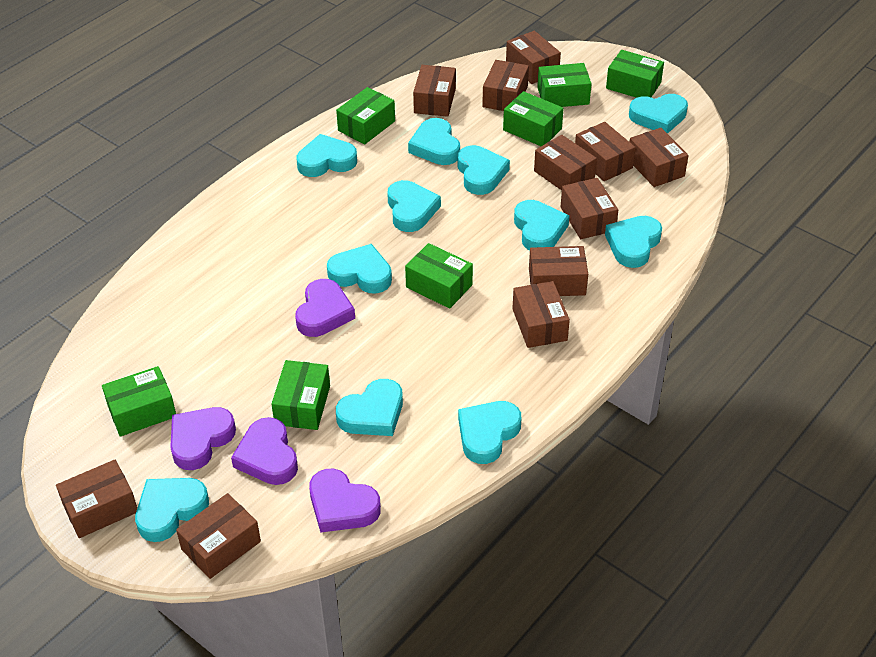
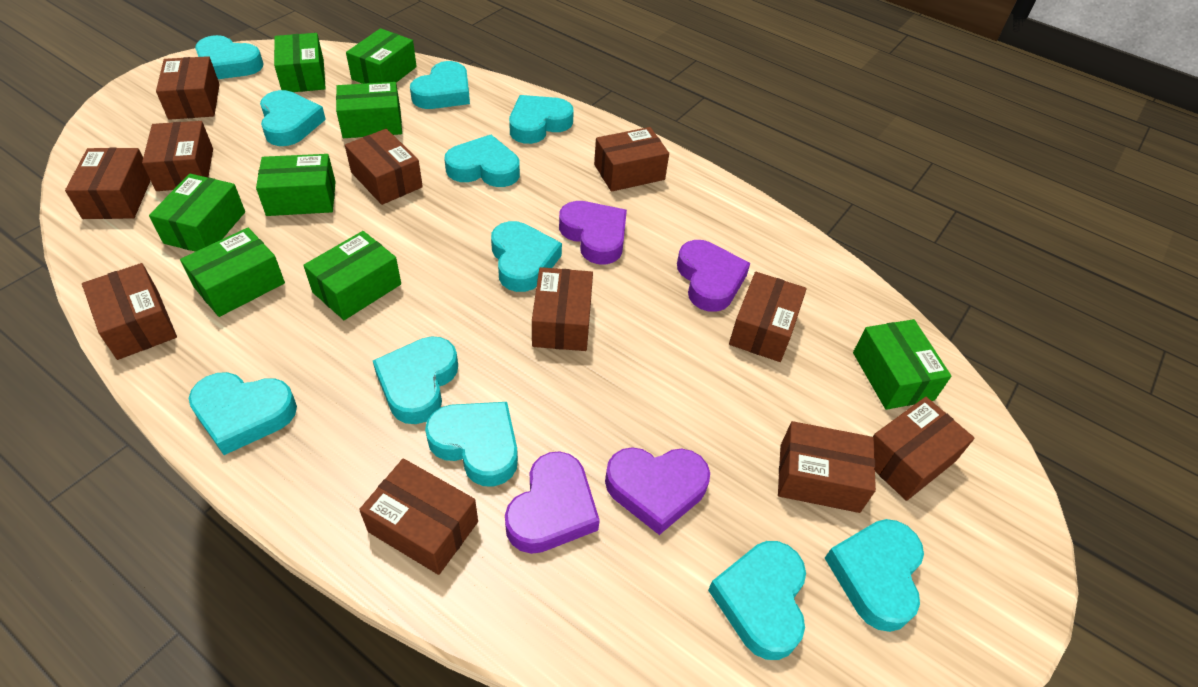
green box: [102,366,176,437] [271,360,330,430] [336,87,395,144] [405,243,473,309] [503,91,564,146] [537,63,592,107] [606,50,664,98] = 7 -> [149,174,245,252] [180,228,285,317] [256,154,336,216] [274,33,326,92] [303,231,401,320] [336,82,402,138] [346,28,417,84] [853,319,951,410] = 8

